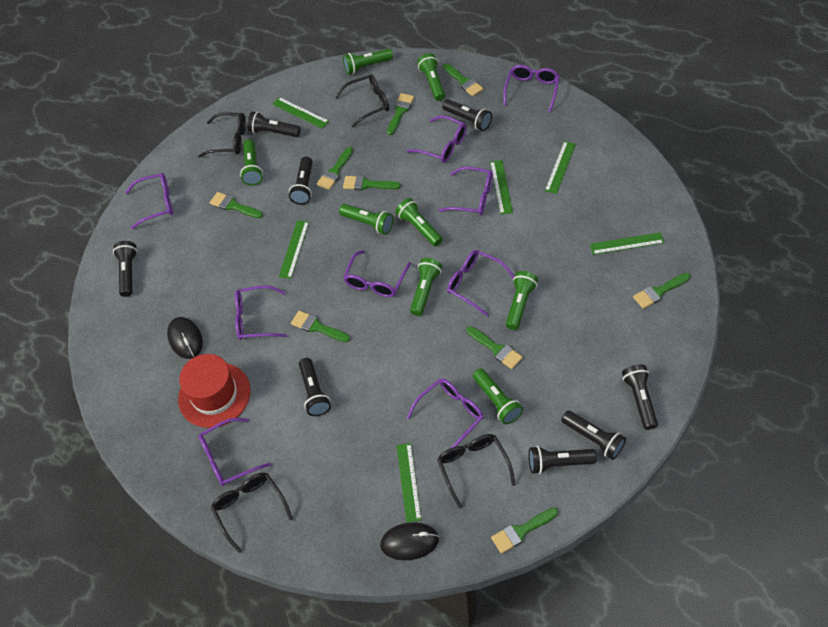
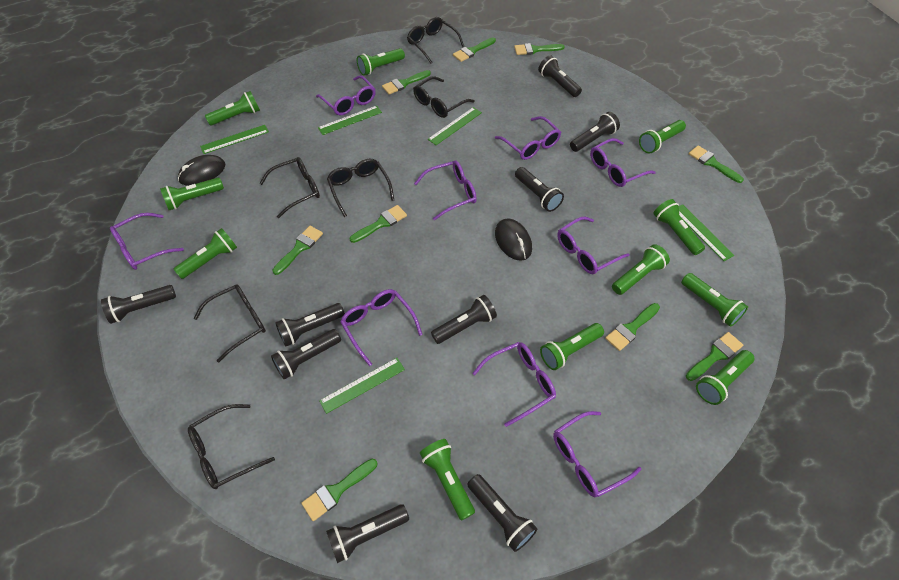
black flashlight: [113,241,138,297] [247,111,300,137] [289,156,313,205] [299,358,331,416] [442,99,492,131] [529,446,597,474] [561,411,626,460] [622,364,658,430] = 8 -> [101,285,176,324] [271,329,341,380] [275,303,345,346] [326,504,409,563] [431,295,497,344] [467,474,538,552] [515,167,564,212] [538,55,582,97] [570,112,620,152] = 9
black glasses: [198,112,246,158] [211,473,293,553] [335,74,389,128] [437,434,516,508] = 4 -> [188,404,275,489] [194,284,266,362] [259,157,320,218] [327,159,394,217] [407,17,464,63] [413,76,475,118] = 6
green flashlight: [240,139,263,186] [339,204,393,235] [343,49,393,74] [396,198,443,246] [410,258,442,316] [417,54,445,101] [473,368,523,424] [506,271,538,330] = 8 -> [160,178,224,210] [174,228,237,279] [205,91,260,126] [357,48,405,76] [420,439,475,520] [540,323,604,370] [612,244,670,295] [639,120,686,153] [653,199,705,255] [681,273,748,327] [696,350,754,405] = 11
green ruler: [272,97,329,129] [279,220,309,279] [396,443,422,522] [490,160,513,215] [545,141,576,194] [590,232,664,255] = 6 -> [200,125,269,154] [318,106,382,135] [319,358,405,414] [428,107,482,145] [679,204,735,261] = 5
red hat: [178,354,251,428] = 1 -> none = 0

